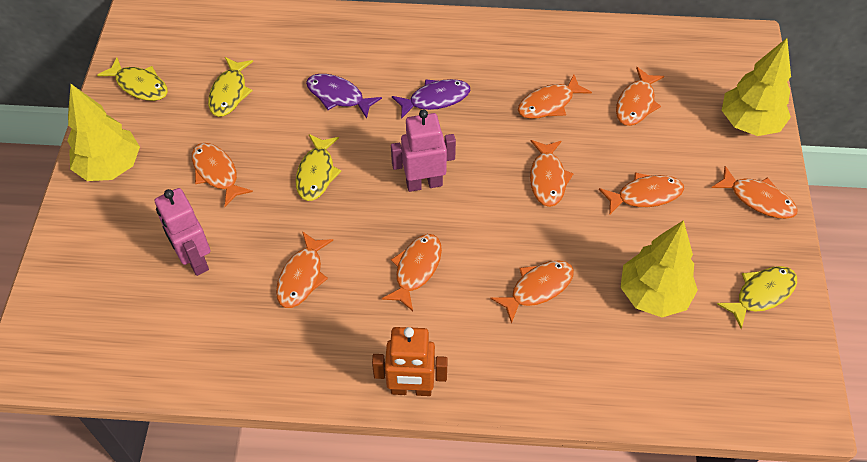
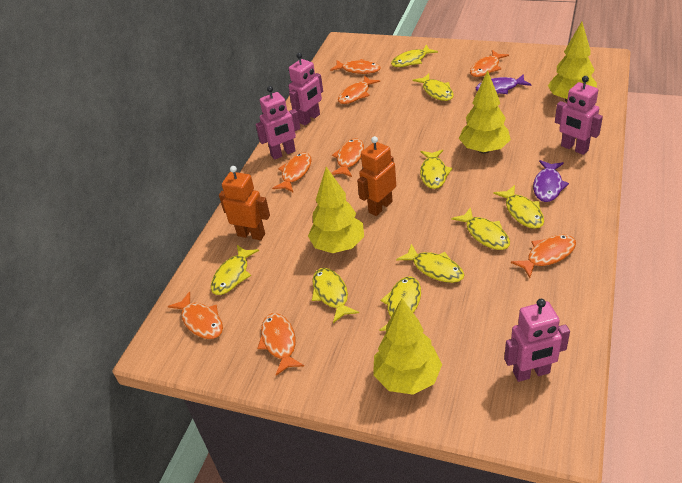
orange fish: [192,143,253,207] [276,231,333,308] [382,234,442,311] [491,260,574,324] [518,74,592,119] [530,140,574,207] [599,172,684,215] [616,67,664,126] [711,166,798,219] = 9 -> [168,291,223,339] [257,313,304,375] [272,152,312,193] [330,59,381,74] [331,138,364,177] [338,75,380,104] [470,50,509,77] [511,234,576,278] = 8
orange robot: [372,327,448,396] = 1 -> [219,166,270,240] [357,136,396,216] = 2
pink robot: [155,188,210,276] [391,110,456,192] = 2 -> [256,86,300,160] [289,53,323,125] [504,299,570,382] [555,76,603,155] = 4
yellow fish: [97,57,168,101] [208,57,253,117] [296,134,341,201] [717,266,797,329] = 4 -> [211,245,259,295] [312,268,359,323] [379,277,421,331] [391,45,438,67] [396,244,464,283] [412,74,454,101] [420,150,453,189] [451,207,510,250] [493,185,544,229] = 9
yellow tree: [67,84,140,181] [620,220,698,317] [722,38,791,136] = 3 -> [308,167,364,253] [373,299,442,395] [459,70,511,154] [548,22,597,102] = 4

